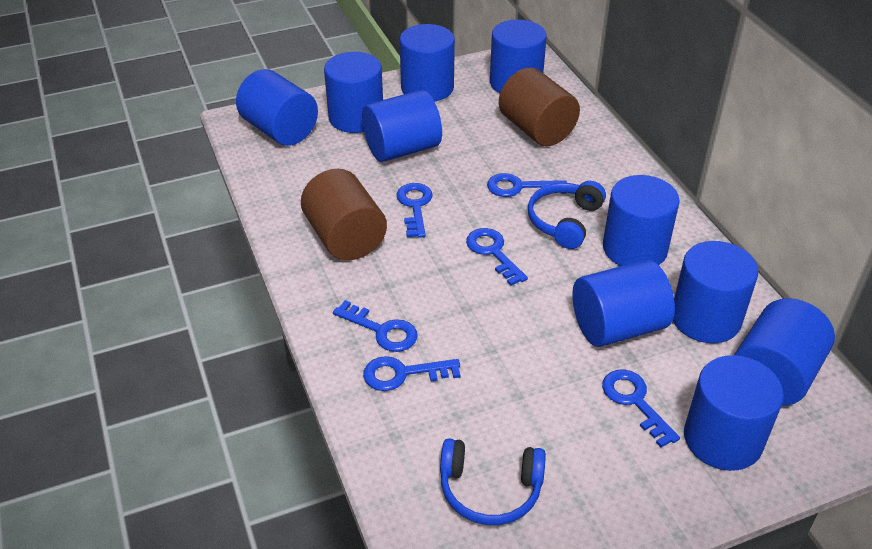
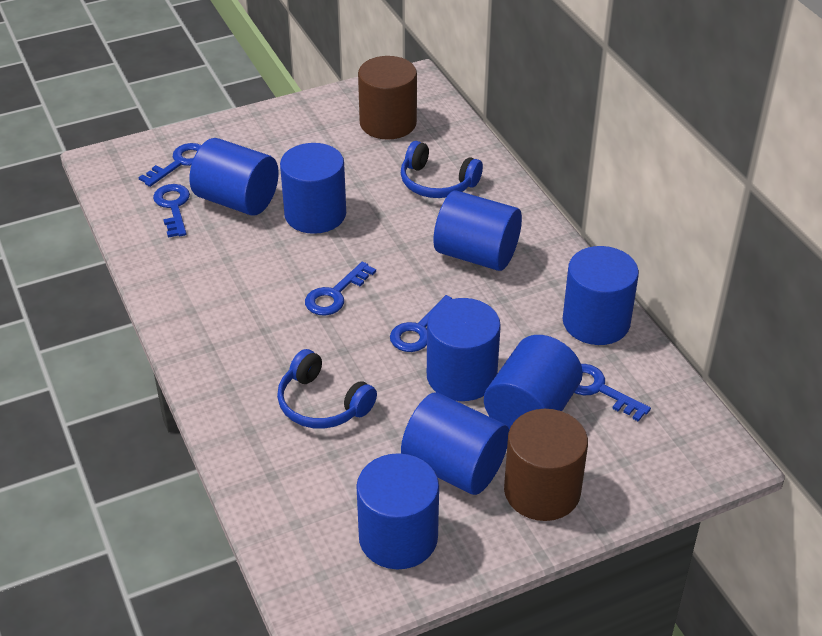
blue cylinder: [236,69,318,146] [324,52,383,133] [362,90,442,162] [400,24,455,102] [490,20,547,93] [573,260,675,347] [603,175,680,266] [673,241,759,343] [684,355,784,471] [734,298,835,406] = 10 -> [189,138,279,216] [280,143,346,234] [356,453,439,569] [401,392,509,495] [427,298,501,401] [434,190,522,271] [484,335,583,430] [563,246,639,345] = 8
blue key: [333,300,417,352] [363,356,460,391] [396,183,433,238] [466,228,528,286] [487,173,567,197] [602,370,680,447] = 6 -> [138,143,201,187] [153,184,190,238] [305,261,376,316] [390,295,452,352] [574,364,651,422] = 5

